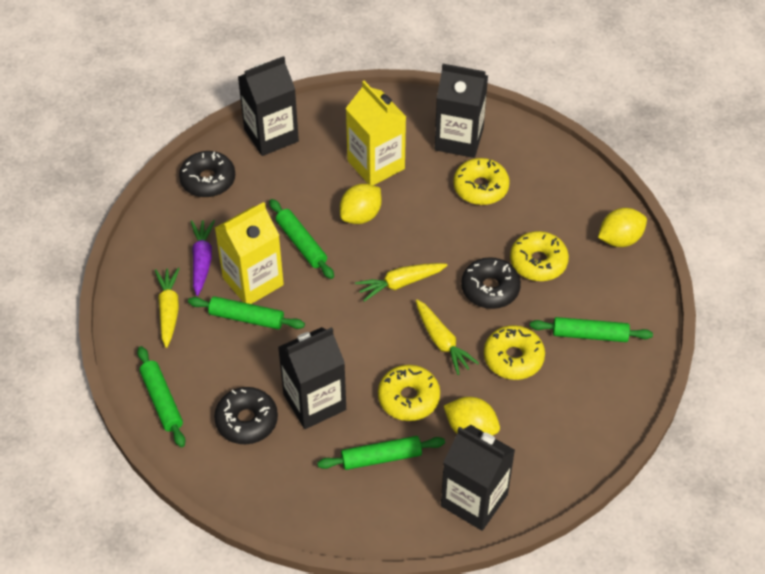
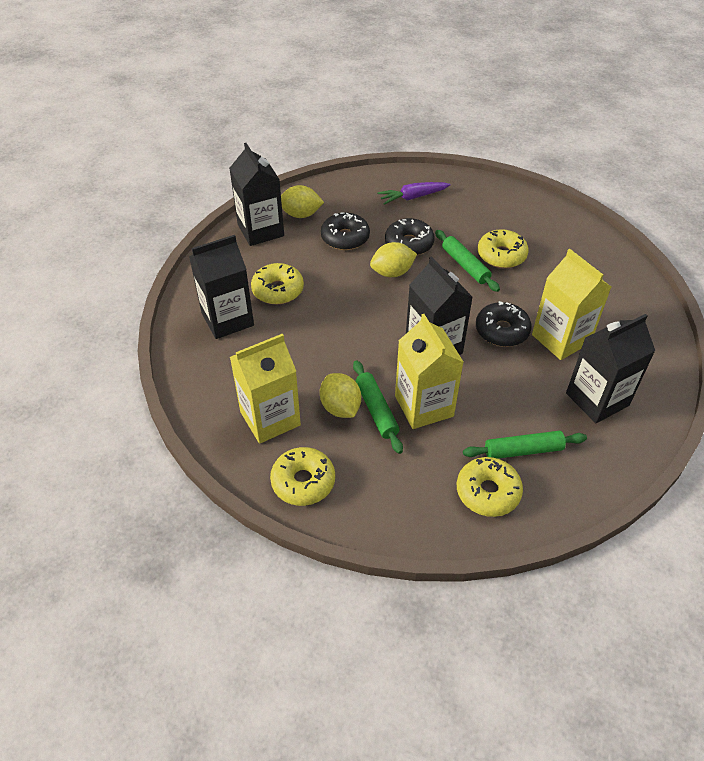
green rolling pin: [137,346,185,447] [188,296,305,329] [269,199,334,279] [317,436,445,470] [530,317,653,342] = 5 -> [353,360,403,454] [435,230,500,292] [463,431,587,459] = 3
yellow carrot: [155,267,180,348] [355,263,448,302] [416,300,479,375] = 3 -> none = 0
yellow carton: [215,202,284,304] [345,81,406,185] = 2 -> [230,334,301,444] [395,314,463,429] [532,249,611,360] = 3

